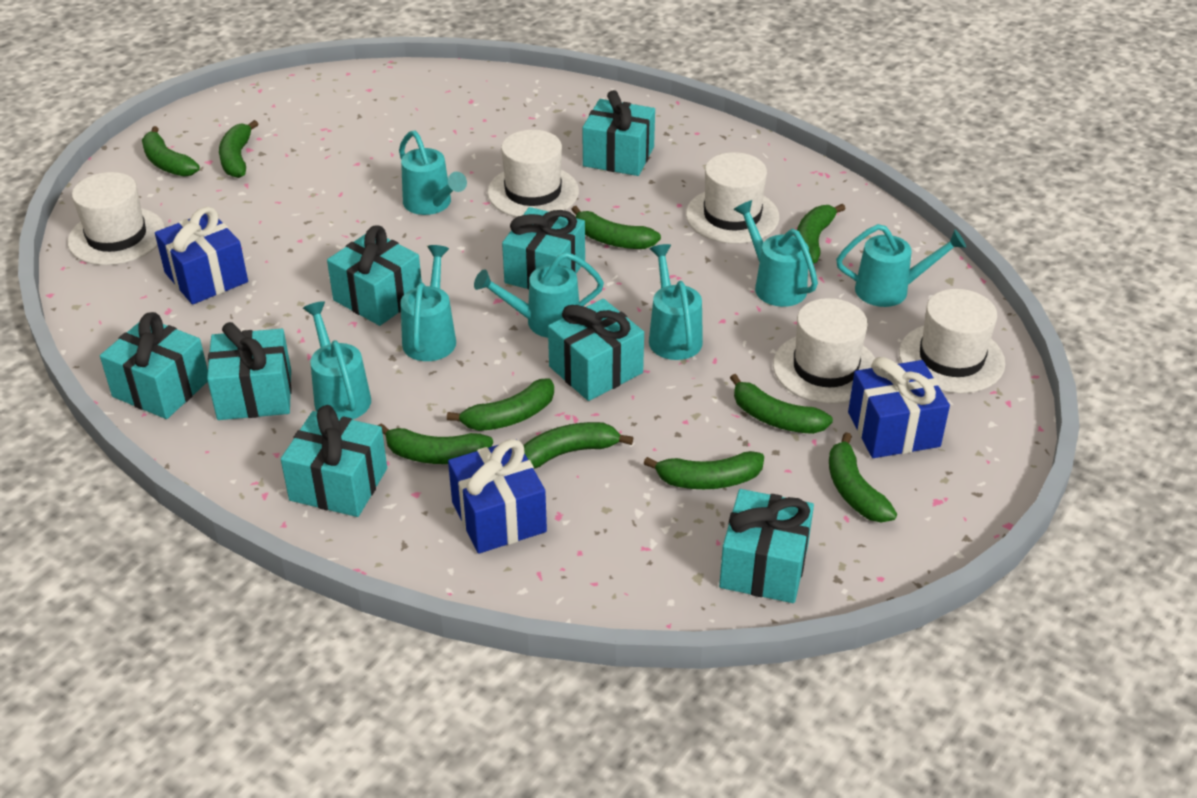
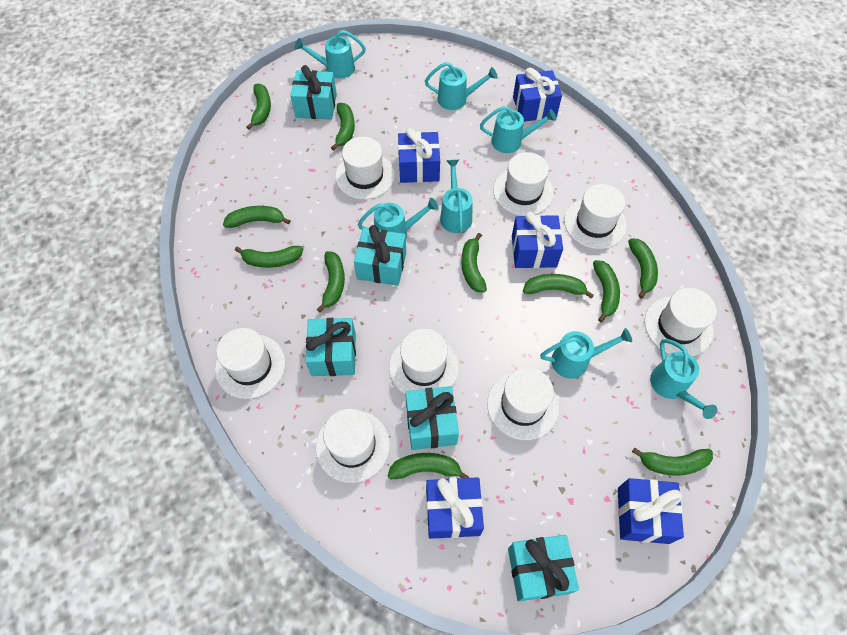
blue gift: [155,207,248,305] [448,439,547,554] [848,357,950,458] = 3 -> [398,128,440,183] [426,477,484,539] [512,212,563,268] [513,68,562,122] [618,478,684,544] = 5
green banana: [142,126,200,177] [219,120,258,178] [378,423,493,464] [447,378,554,431] [523,422,633,469] [571,206,661,249] [643,451,764,489] [730,374,833,434] [797,204,845,264] [829,432,897,522] = 10 -> [223,206,290,228] [235,246,303,268] [247,84,271,130] [317,251,345,312] [331,103,355,150] [388,453,469,479] [461,233,487,292] [523,274,594,299] [593,260,620,322] [628,238,658,299] [632,448,713,475] = 11
turquoise gift: [100,312,208,419] [207,322,292,420] [281,405,387,517] [327,225,422,326] [502,207,585,290] [548,299,644,401] [582,90,655,176] [719,489,814,603] = 8 -> [290,65,337,120] [306,318,356,376] [354,225,406,286] [405,386,459,450] [508,535,579,602] = 5
white hat: [68,172,165,265] [487,130,579,217] [686,152,779,244] [773,298,875,404] [899,289,1005,393] = 5 -> [215,328,285,399] [316,409,390,483] [335,137,395,200] [389,329,459,395] [487,368,559,440] [493,152,554,216] [564,184,627,249] [644,288,717,356] = 8

